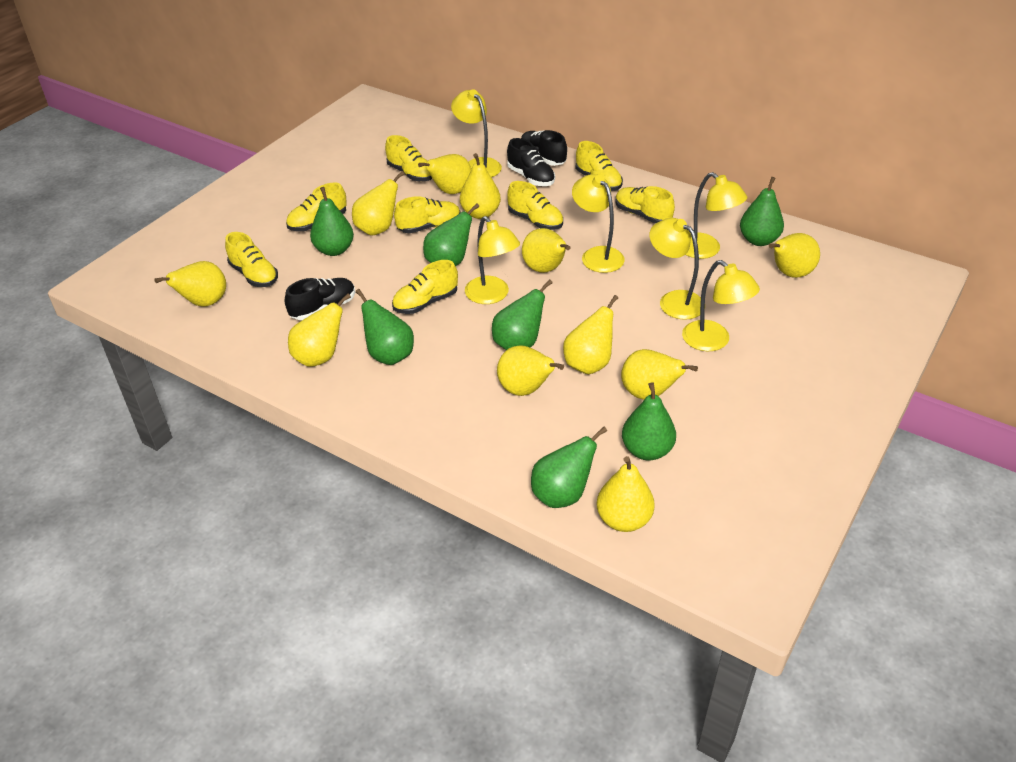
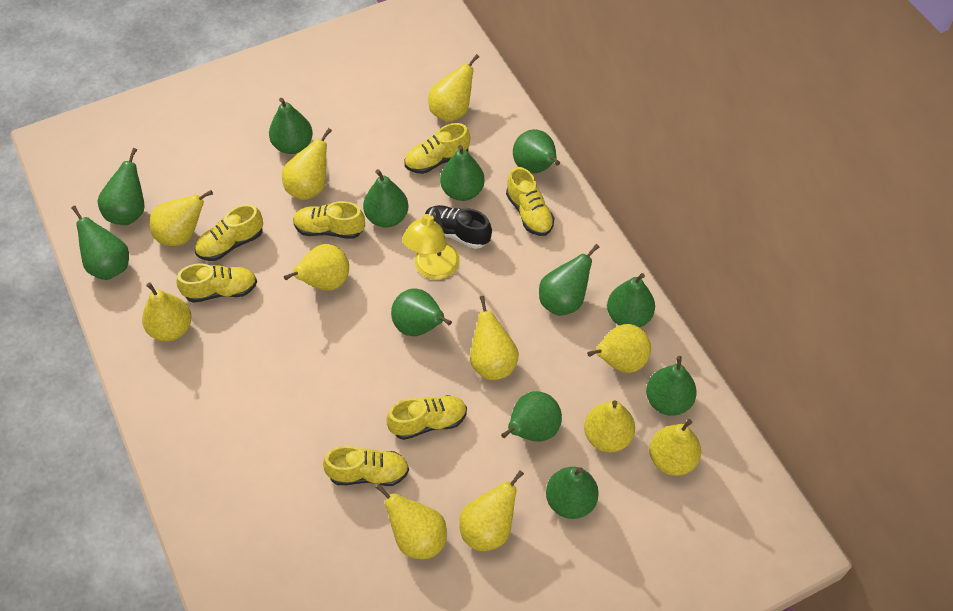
black shoe: [285,278,355,320] [507,138,555,186] [521,130,567,166] = 3 -> [425,205,492,249] = 1
green pear: [310,187,354,256] [356,289,414,365] [423,203,480,266] [492,279,553,350] [531,427,607,508] [622,382,676,461] [740,177,784,246] = 7 -> [71,206,129,280] [98,148,145,225] [269,98,313,154] [363,169,408,228] [391,288,452,336] [440,145,485,201] [501,391,562,442] [513,129,560,174] [539,244,600,316] [546,467,599,519] [607,273,655,328] [646,356,697,416] = 12
yellow lamp: [451,89,502,177] [465,216,520,304] [572,174,625,273] [650,218,701,320] [682,260,760,351] [685,172,747,259] = 6 -> [402,206,460,279] = 1
yellow shoe: [225,232,278,287] [286,182,347,231] [385,135,432,181] [392,260,458,314] [394,196,461,233] [507,181,563,230] [576,141,623,191] [616,186,675,223] = 8 -> [176,263,257,303] [195,204,263,261] [293,201,365,239] [323,446,409,486] [386,395,467,440] [404,123,470,174] [506,167,554,236] = 7

